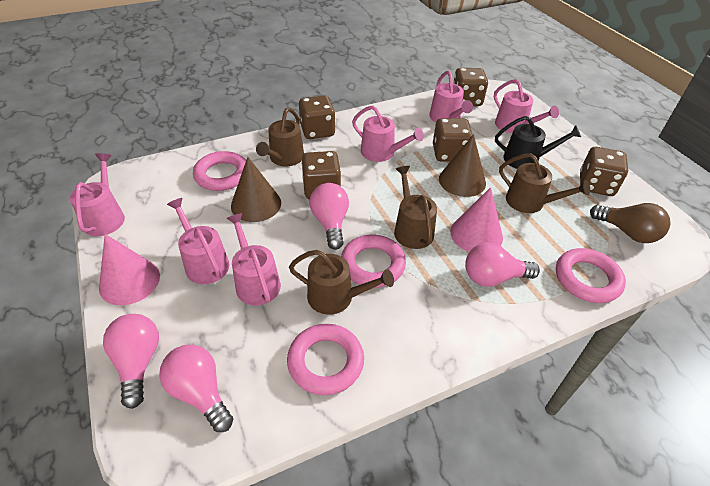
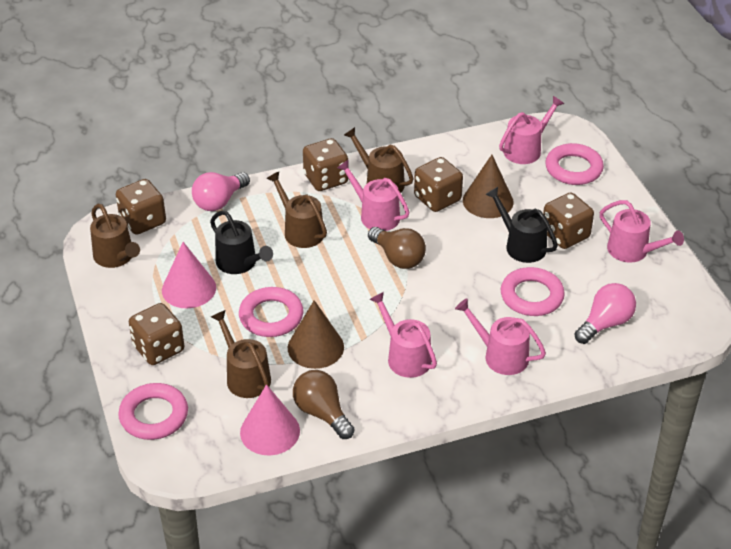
black watering can: [495,116,581,169] = 1 -> [210,211,273,274] [485,187,558,263] = 2
brown light bulb: [590,203,671,243] = 1 -> [293,370,355,439] [368,227,426,269] = 2
pink light bulb: [103,314,159,409] [159,345,233,432] [309,183,349,250] [465,243,540,287] = 4 -> [192,172,250,211] [574,283,636,344] = 2
pink watering can: [70,153,125,236] [167,198,229,284] [227,213,281,306] [352,105,424,162] [429,71,473,122] [494,79,559,133] = 6 -> [337,160,409,231] [370,292,437,378] [455,298,546,375] [499,96,564,164] [600,200,684,263] = 5

